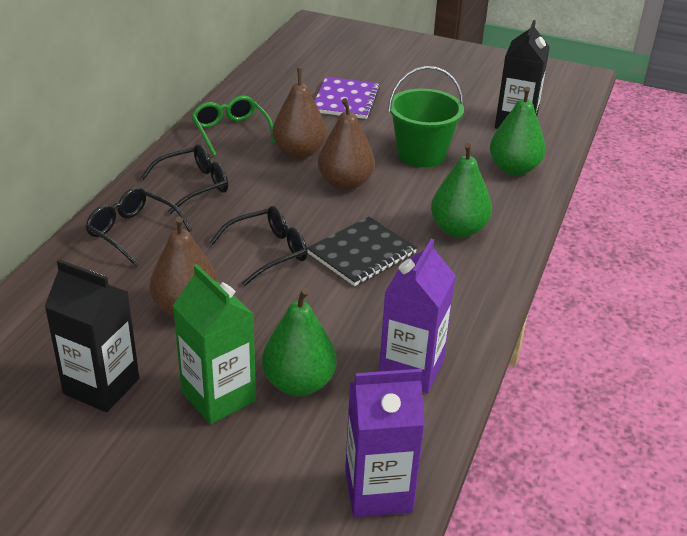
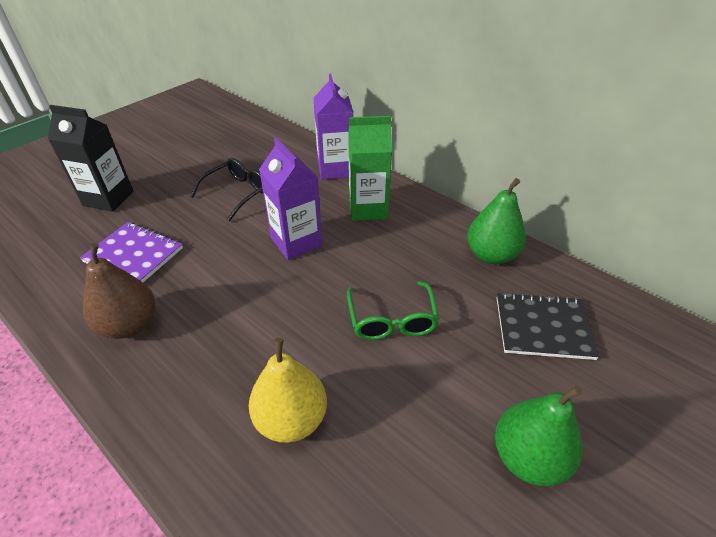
black carton: [44,259,139,412] [495,20,550,129] = 2 -> [48,105,133,211] = 1
black glasses: [85,187,192,267] [140,144,228,214] [210,206,308,286] = 3 -> [190,158,263,221] = 1
brown pear: [149,217,219,317] [272,68,327,159] [318,98,375,190] = 3 -> [83,243,155,339] = 1
green bucket: [388,66,464,167] = 1 -> none = 0
green pear: [262,288,337,396] [431,143,492,238] [490,87,546,175] = 3 -> [467,178,526,264] [495,385,583,486] = 2
yellow pear: none = 0 -> [249,338,327,443] = 1

